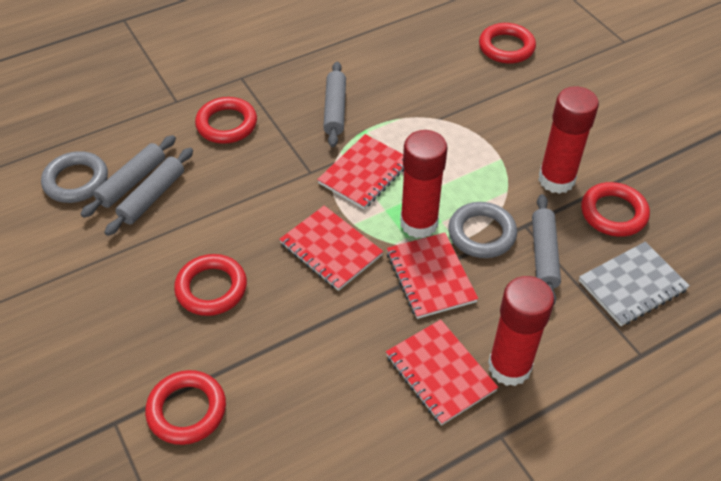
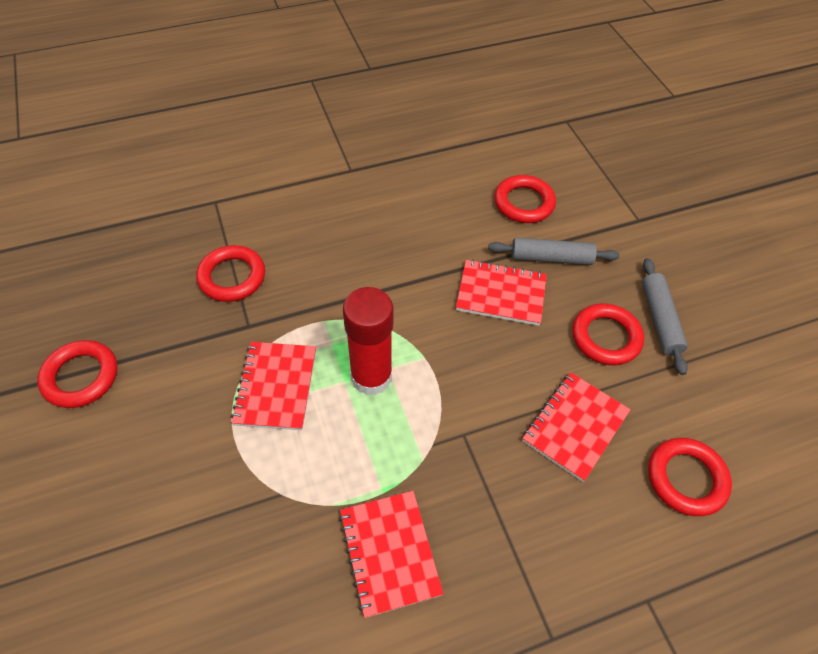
grey notebook: [579,242,690,326] = 1 -> none = 0
grey ring: [41,151,108,203] [448,202,517,258] = 2 -> none = 0
grey rolling pin: [81,135,176,218] [104,148,193,236] [323,62,346,147] [532,194,561,304] = 4 -> [488,238,620,265] [642,258,688,375] = 2
red glue stick: [400,130,448,238] [488,276,554,386] [538,86,599,194] = 3 -> [343,287,393,395] = 1

